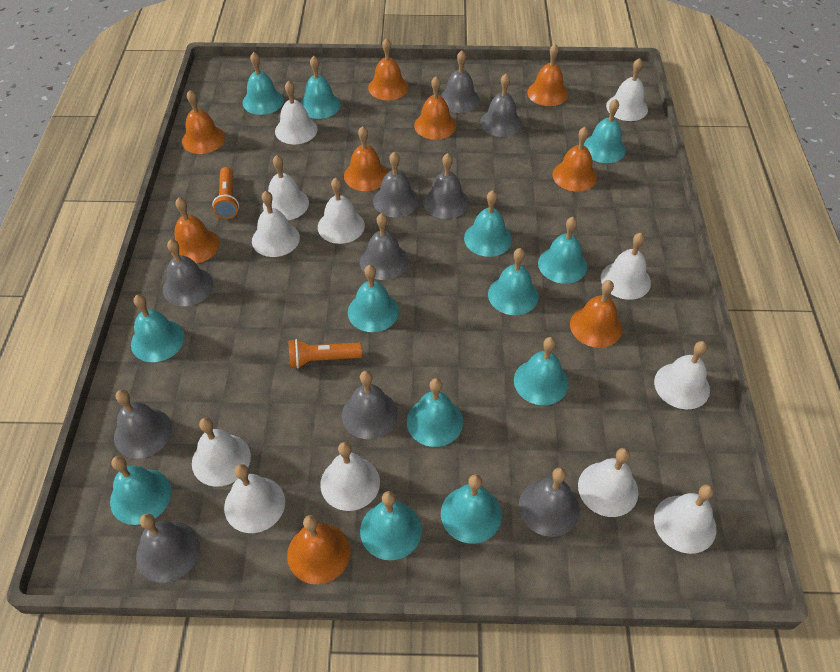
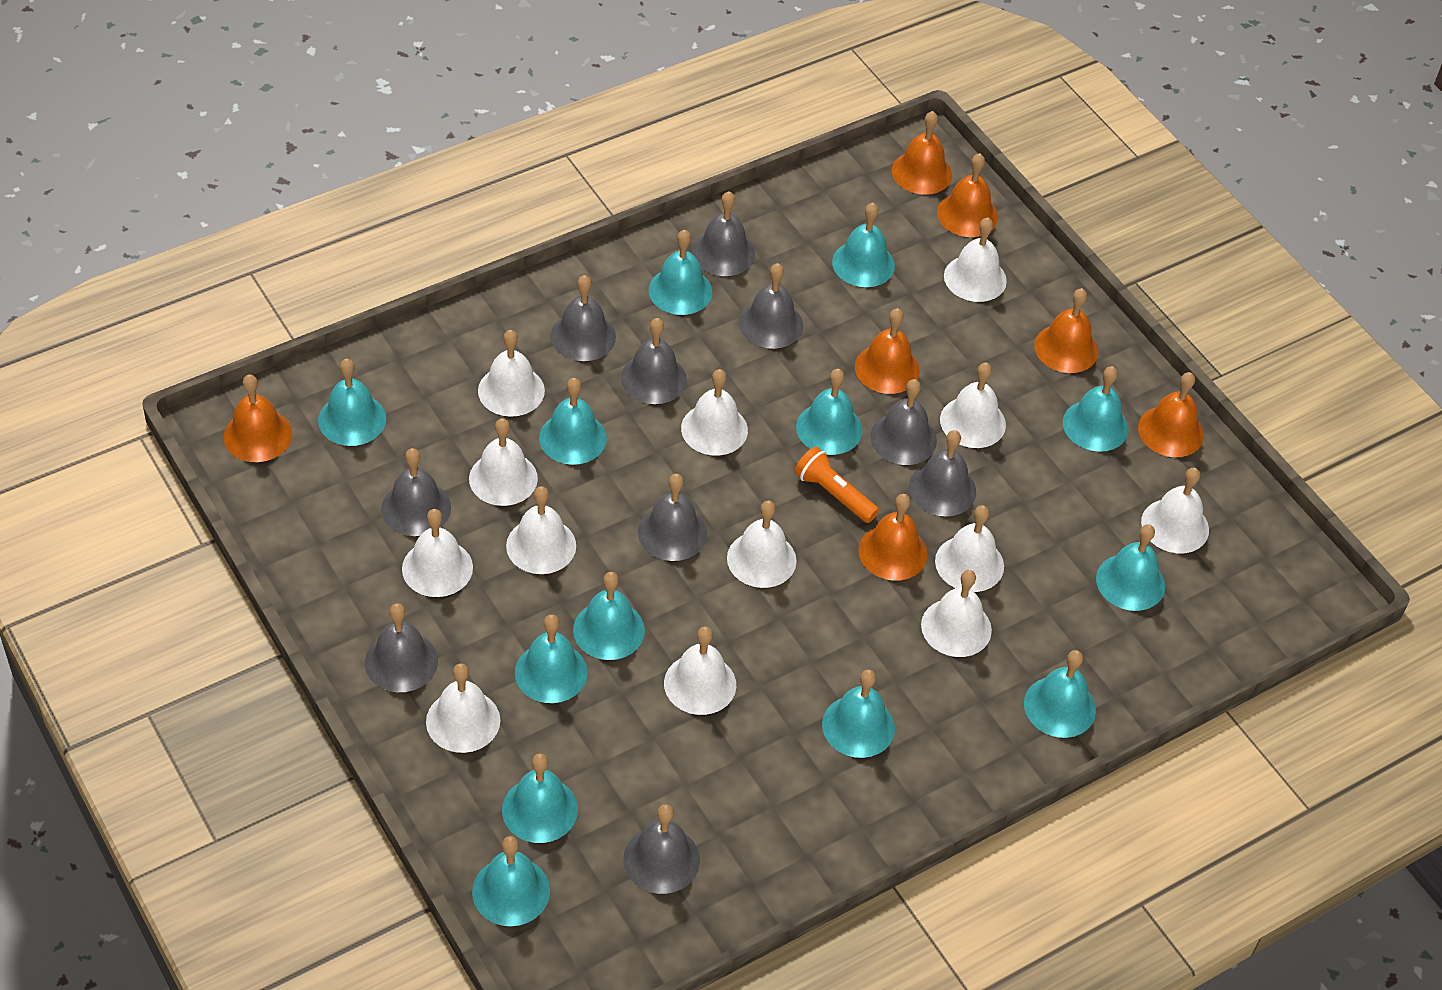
orange bell: [171,197,219,264] [182,90,225,154] [287,515,350,584] [344,126,388,191] [368,38,409,100] [414,76,456,140] [527,44,568,106] [552,127,597,192] [570,280,622,348] = 9 -> [223,375,293,462] [855,308,920,394] [858,494,928,581] [892,111,952,195] [937,153,998,237] [1034,288,1098,373] [1138,372,1204,457] = 7
orange flashlight: [212,167,239,219] [288,339,362,369] = 2 -> [794,446,879,523] = 1
white bell: [192,417,251,487] [224,464,285,533] [252,191,300,257] [263,155,309,220] [275,81,318,144] [318,178,365,244] [320,442,380,511] [578,448,638,517] [601,233,651,300] [606,58,648,121] [654,341,710,409] [654,484,716,554] = 12 -> [402,509,473,597] [426,664,500,753] [469,418,538,506] [478,330,545,417] [506,486,576,574] [664,627,736,715] [681,369,748,456] [727,501,797,588] [921,570,992,657] [935,505,1004,592] [940,363,1006,448] [944,218,1007,302] [1141,468,1209,553] = 13

